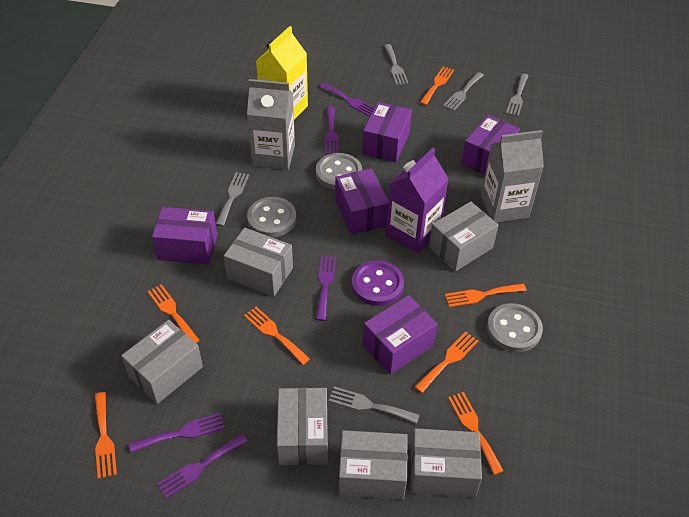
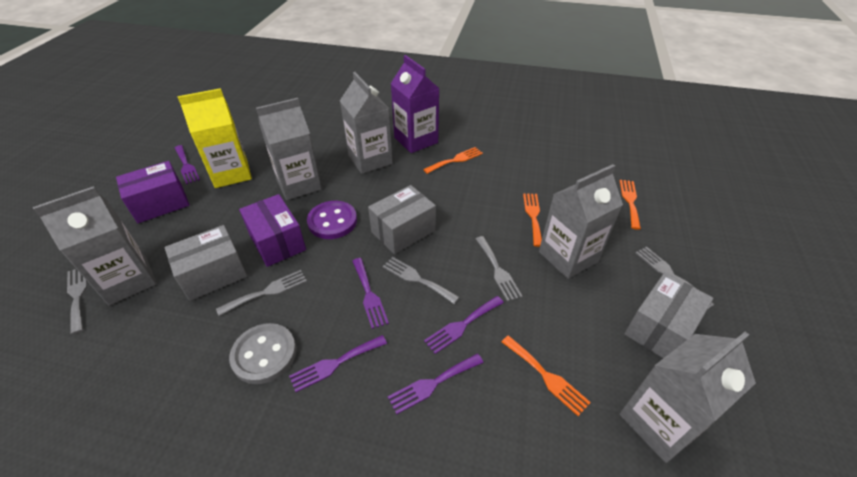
grey box: [121,320,203,404] [224,228,293,297] [277,388,328,465] [339,430,408,500] [411,428,482,498] [429,202,499,271] = 6 -> [165,225,248,301] [368,185,436,254] [624,272,713,358] = 3
grey button: [247,197,296,237] [316,153,362,190] [487,303,543,352] = 3 -> [229,323,296,384] = 1
grey carton: [247,79,295,170] [481,130,544,223] = 2 -> [33,186,157,306] [256,98,322,200] [340,72,393,174] [539,164,623,279] [619,332,756,463] = 5
orange fork: [95,392,117,479] [148,284,200,343] [244,307,310,365] [415,332,479,393] [420,66,454,105] [445,284,527,307] [448,392,504,475] = 7 -> [423,147,483,174] [502,335,591,416] [523,193,542,247] [620,180,641,230] = 4
purple box: [152,207,217,264] [335,168,388,235] [362,102,412,162] [363,295,438,374] [461,115,520,175] = 5 -> [116,161,190,223] [239,194,306,267] = 2

